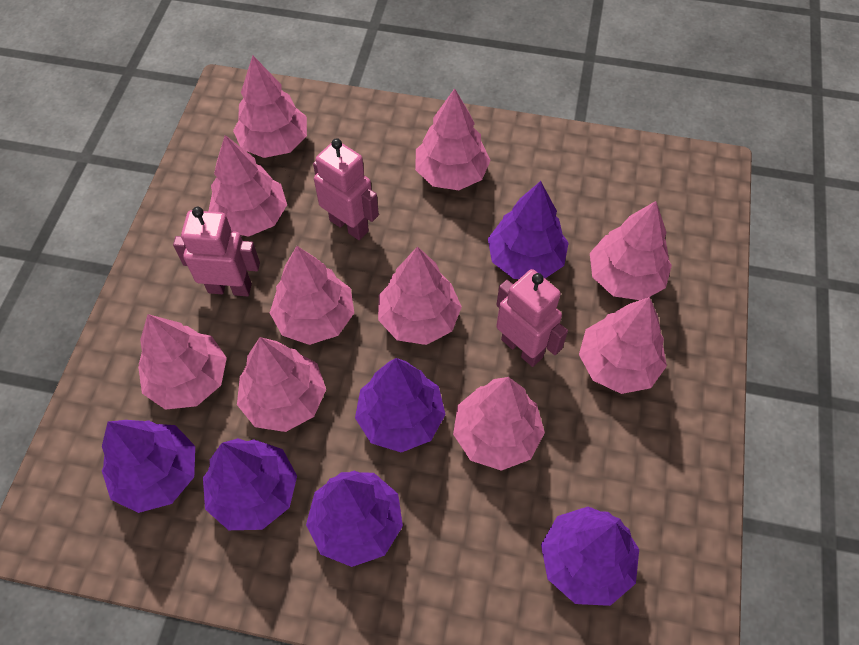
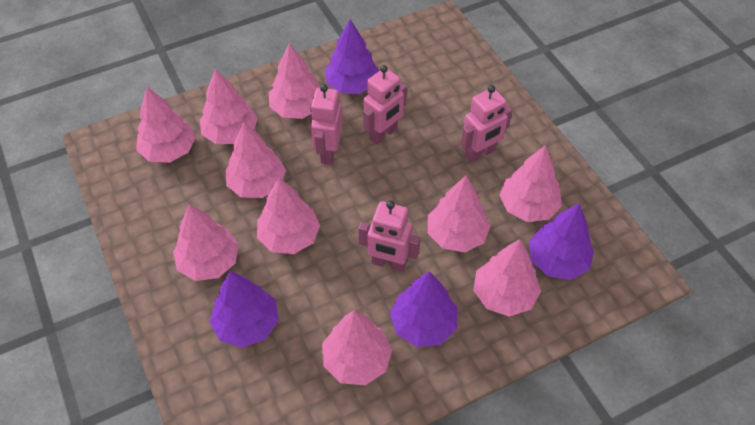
pink robot: [173,207,260,296] [313,138,379,240] [496,269,568,367] = 3 -> [310,84,343,165] [358,201,420,272] [363,65,407,145] [461,85,512,163] = 4
purple tree: [102,420,195,513] [203,438,297,530] [306,471,403,567] [355,358,446,453] [488,181,568,279] [541,506,639,606] = 6 -> [209,271,279,348] [325,19,379,94] [390,271,458,347] [529,203,594,280] = 4

